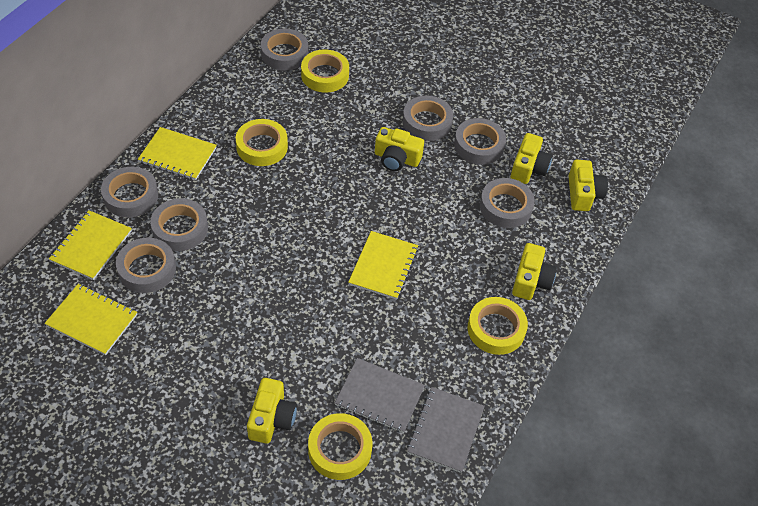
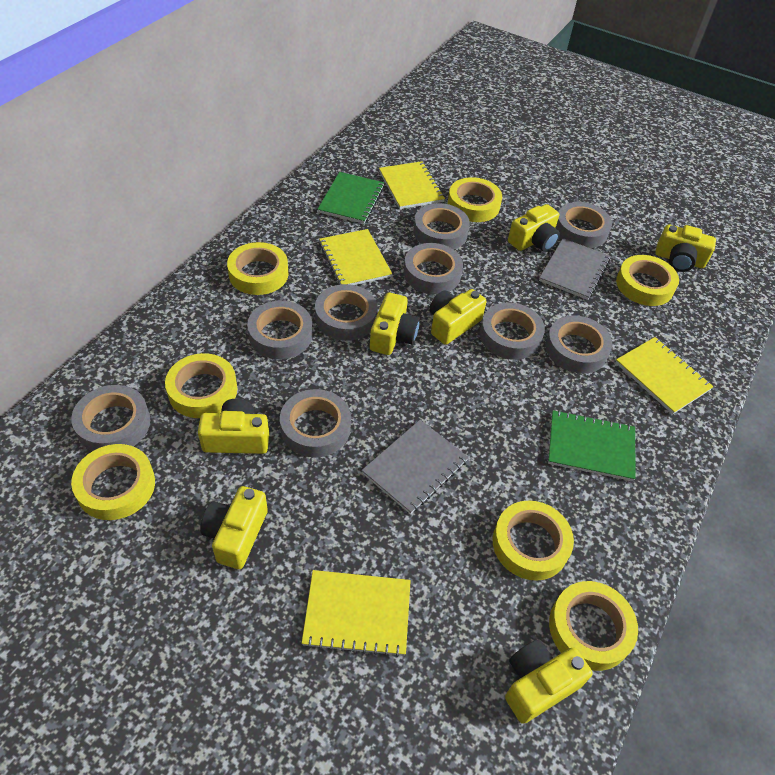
green notebook: none = 0 -> [318,172,384,224] [548,410,636,481] = 2
grey tape: [101,167,158,218] [116,238,176,293] [150,198,208,251] [261,29,308,70] [403,96,453,141] [454,118,506,165] [480,178,535,228] = 7 -> [71,385,150,451] [247,301,313,359] [280,389,351,457] [315,284,378,341] [403,243,463,294] [413,203,470,250] [480,302,545,360] [546,316,612,374] [556,202,612,248] = 9
yellow camera: [247,378,297,444] [375,127,424,171] [511,133,552,184] [512,243,557,300] [569,160,608,211] = 5 -> [198,399,269,454] [200,486,268,569] [370,292,420,355] [429,289,486,345] [505,639,593,724] [508,204,560,252] [655,224,716,272] = 7
yellow tape: [236,119,288,166] [301,49,349,92] [308,413,373,480] [468,297,528,355] = 4 -> [71,444,155,520] [165,353,237,418] [227,242,288,295] [448,177,502,222] [493,501,574,581] [549,581,638,671] [616,255,679,306] = 7

